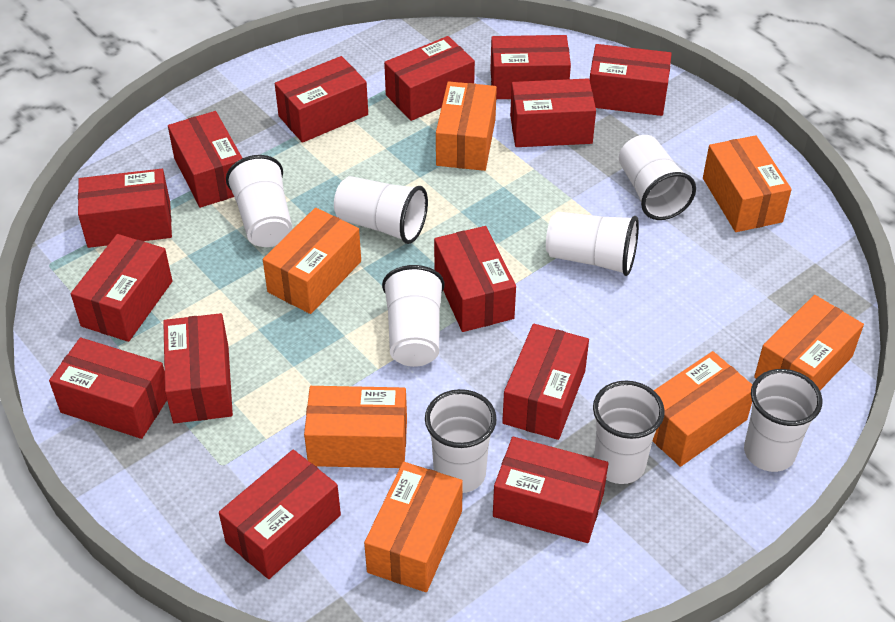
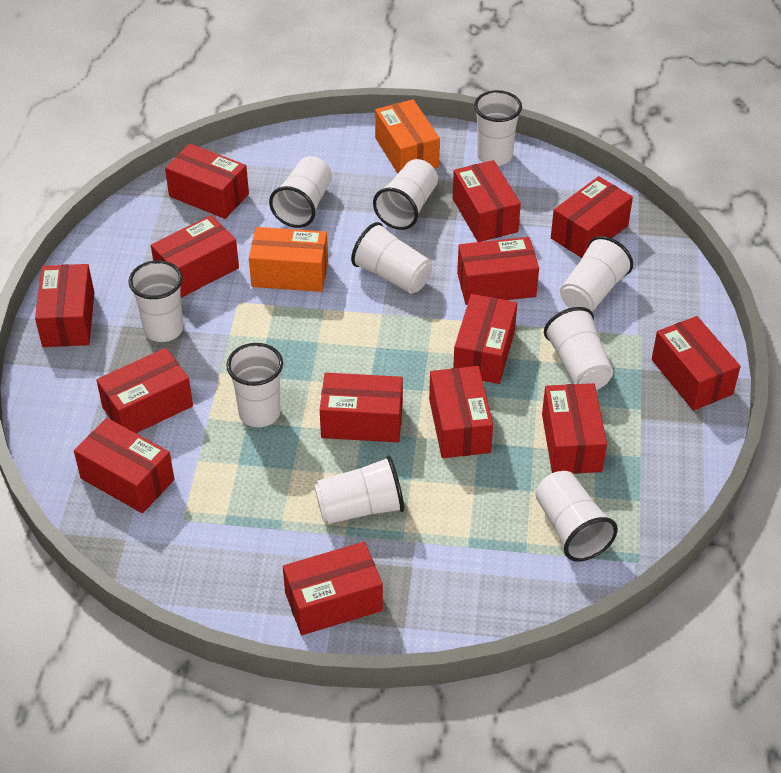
orange box: [263,208,361,314] [304,386,407,468] [364,462,463,592] [436,81,497,171] [653,351,752,467] [703,135,792,232] [754,295,864,390] = 7 -> [249,227,328,292] [375,99,440,173] = 2
white cup: [226,155,292,247] [334,176,428,244] [382,265,445,367] [425,389,497,493] [546,212,639,276] [593,381,665,484] [619,135,696,220] [744,369,823,472] = 8 -> [128,260,183,342] [226,343,283,427] [269,156,332,228] [314,456,404,524] [351,222,432,294] [373,159,438,230] [474,90,522,166] [535,471,618,561] [544,307,613,390] [560,236,633,312] = 10

